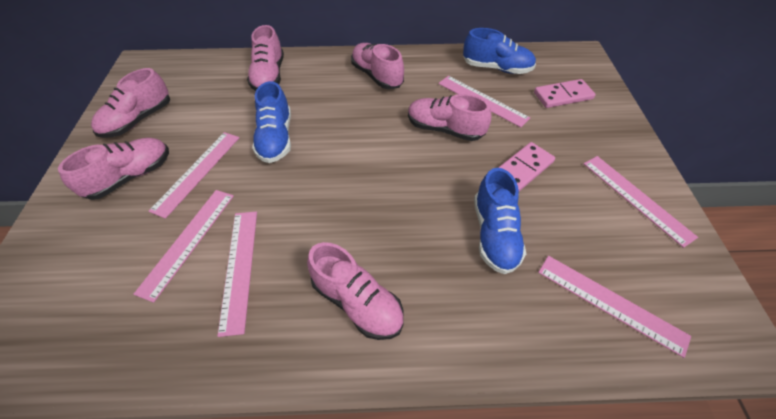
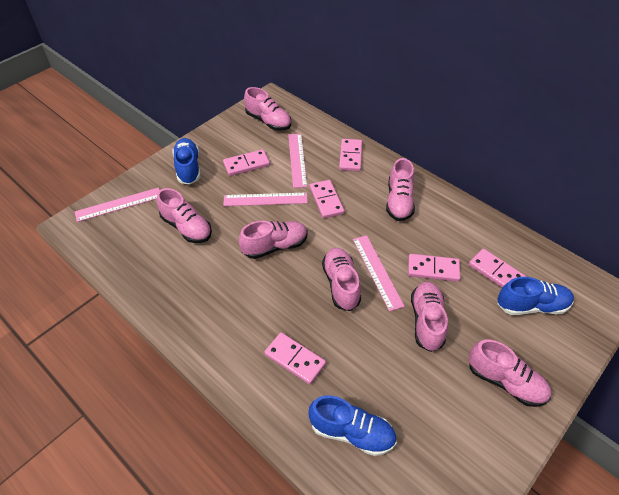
pink domino: [498,142,555,191] [534,79,596,108] = 2 -> [223,149,270,176] [264,332,326,384] [310,180,344,218] [339,139,362,171] [408,254,461,282] [469,249,526,287] = 6
pink ruler: [134,190,234,303] [149,132,239,219] [217,212,257,337] [438,76,530,127] [538,256,691,358] [584,156,698,248] = 6 -> [75,187,159,222] [223,192,308,206] [288,134,307,188] [353,235,405,311] = 4
pink shoe: [58,138,169,200] [91,68,170,138] [247,25,284,91] [307,242,404,340] [351,43,404,89] [408,94,491,141] = 6 -> [157,188,212,243] [239,221,307,259] [244,87,291,130] [322,248,361,311] [386,158,415,221] [411,281,448,352] [469,340,551,407] = 7

